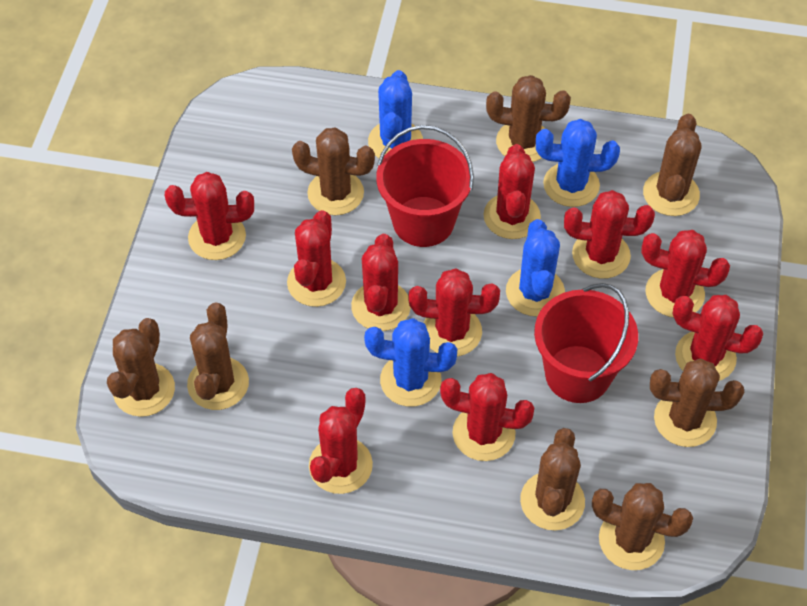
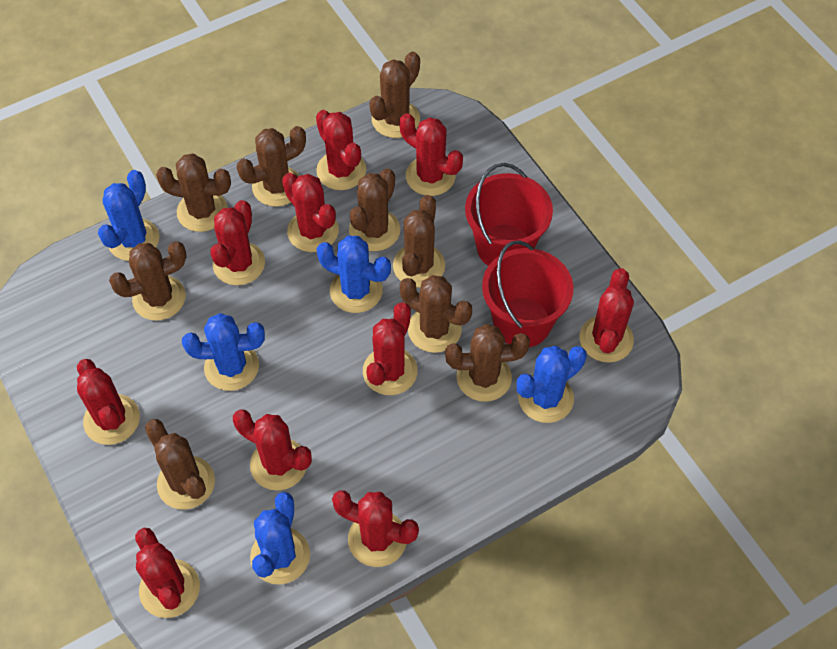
blue cactus: [364,318,457,407] [368,70,423,158] [506,219,565,316] [536,119,620,207] = 4 -> [98,170,159,261] [182,313,265,391] [250,492,310,585] [317,236,391,313] [517,346,587,423] = 5
brown cactus: [107,318,175,417] [187,303,249,410] [292,127,375,215] [486,75,571,162] [520,428,585,531] [592,483,693,570] [643,114,701,216] [650,358,744,447] = 8 -> [109,241,187,321] [145,419,215,509] [156,153,231,232] [237,126,306,207] [349,168,400,251] [369,52,420,138] [393,195,445,288] [400,275,472,353] [445,324,530,402] = 9

